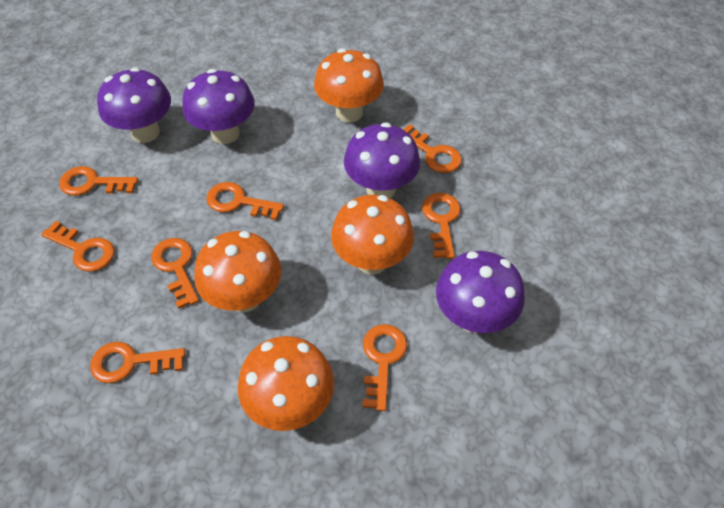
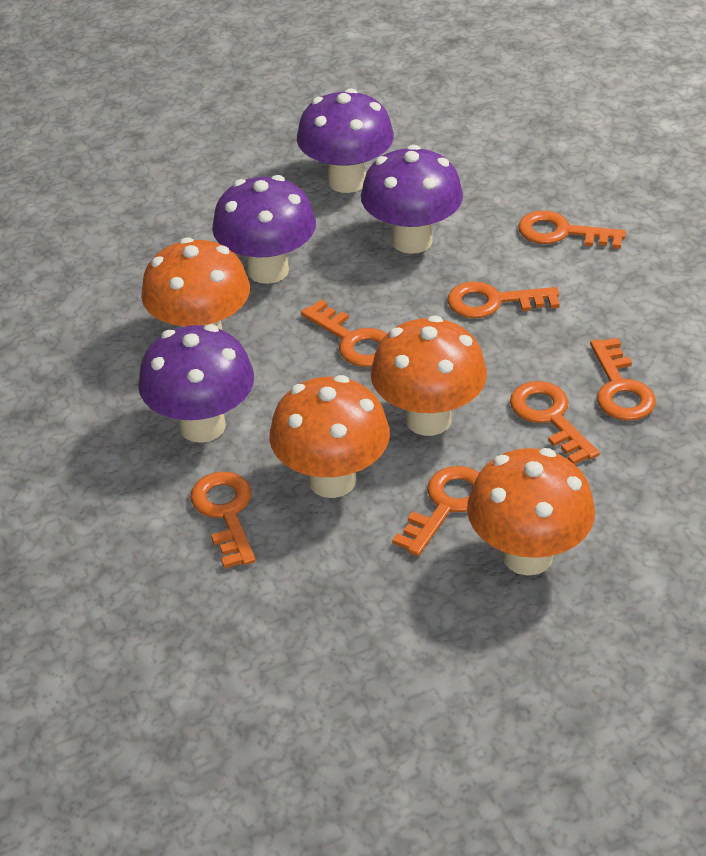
orange key: [41,221,115,272] [59,166,138,195] [90,342,185,383] [151,238,199,309] [206,182,284,220] [362,324,407,411] [403,124,462,173] [422,193,461,259] = 8 -> [190,471,256,569] [301,300,387,367] [392,466,479,556] [448,281,560,318] [510,381,600,465] [518,210,626,249] [590,338,656,421] = 7

